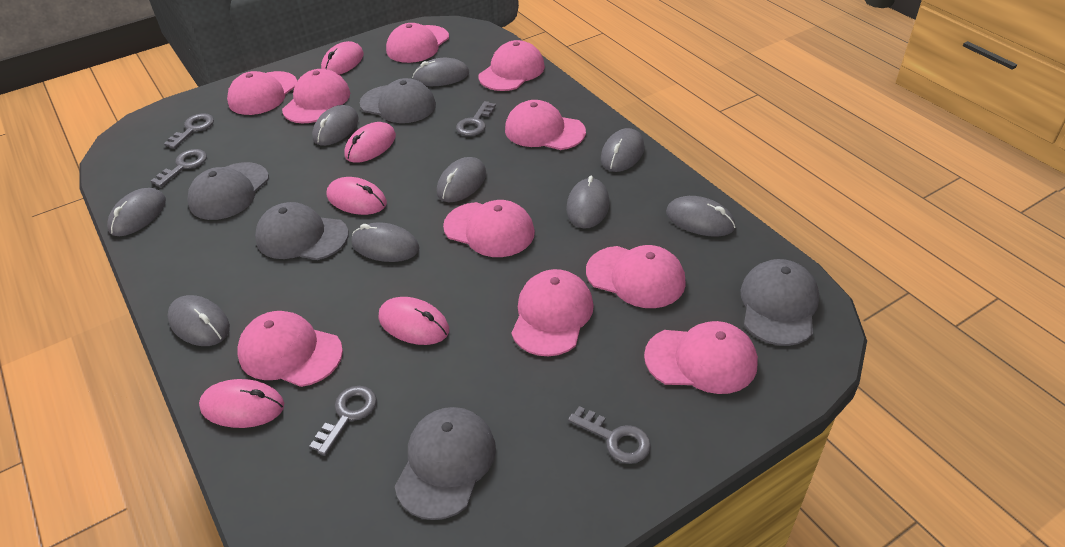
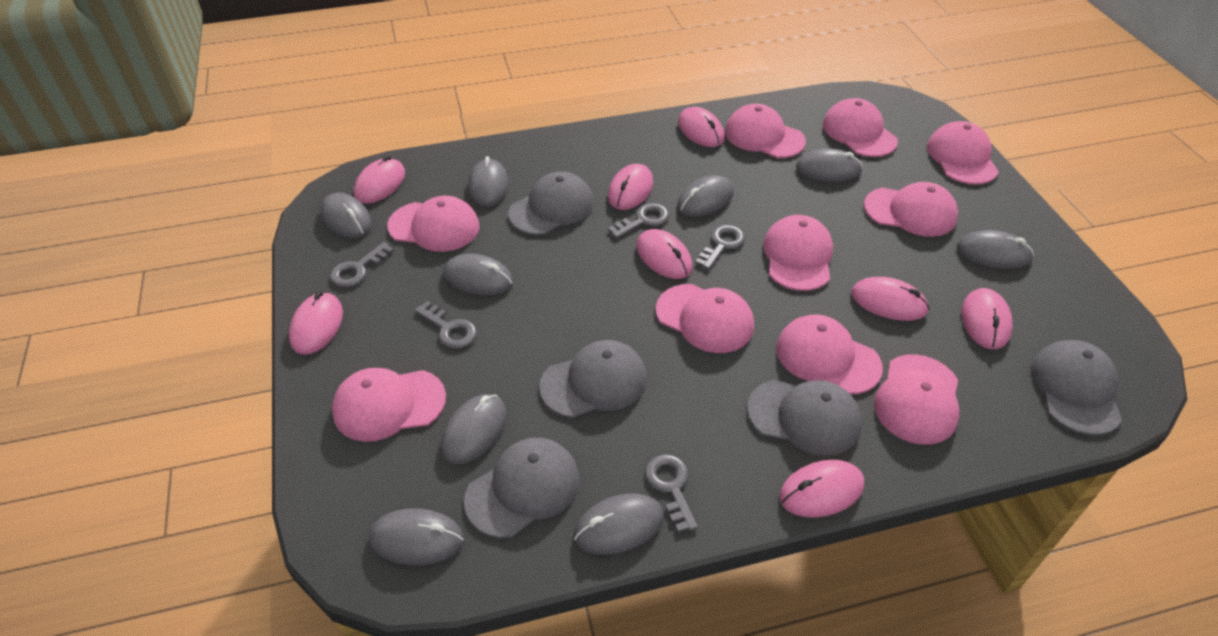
pink mouse: [199,379,284,428] [321,41,364,75] [327,177,387,215] [344,122,396,163] [379,297,449,345] = 5 -> [289,292,343,354] [354,156,405,204] [608,164,653,210] [637,229,692,279] [678,107,725,147] [779,460,864,518] [851,277,929,321] [961,288,1013,349] = 8

